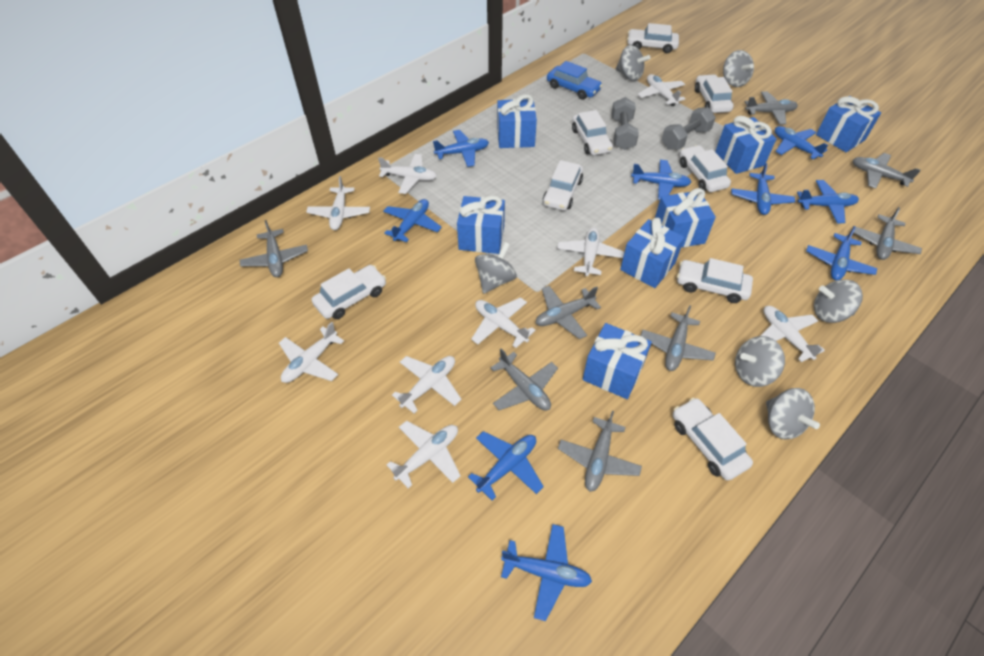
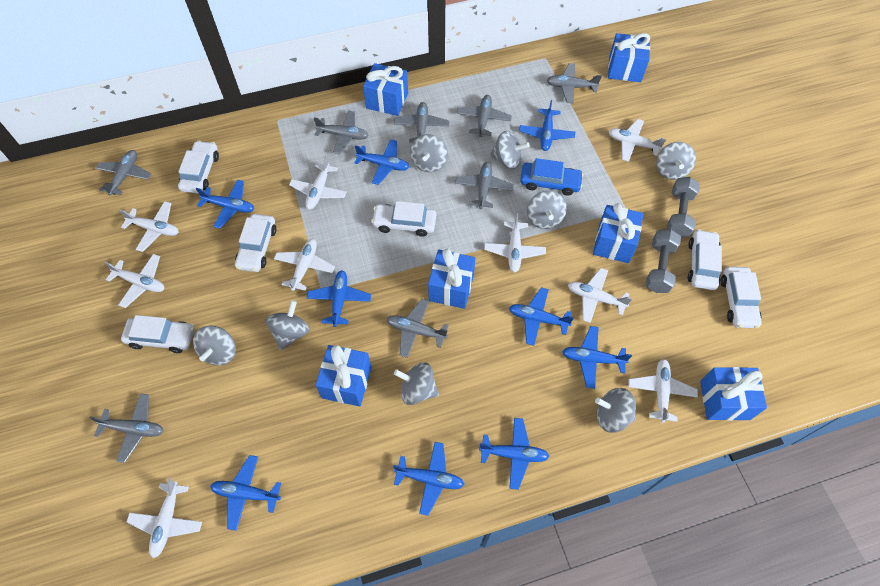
blue gift: [457,196,505,254] [497,95,537,148] [583,323,652,399] [620,218,685,288] [655,188,716,248] [715,116,777,174] [816,96,881,152] = 7 -> [316,345,372,406] [363,63,408,116] [428,249,475,309] [593,203,644,263] [608,33,650,82] [700,367,767,421] = 6
grey spinning top: [475,242,517,294] [615,45,651,81] [723,50,754,87] [735,336,785,387] [766,388,820,439] [814,280,863,323] = 6 -> [193,325,236,365] [266,300,309,350] [394,362,439,405] [410,134,448,172] [490,131,530,169] [527,190,567,229] [595,388,636,433] [656,142,696,180] = 8
white car: [312,265,386,319] [543,160,583,211] [572,110,613,155] [627,23,679,53] [673,398,753,481] [677,258,753,303] [680,145,731,192] [695,74,734,113] = 8 -> [121,315,195,353] [178,140,219,193] [235,214,277,272] [371,201,436,237] [688,229,722,290] [721,267,762,328] = 6

